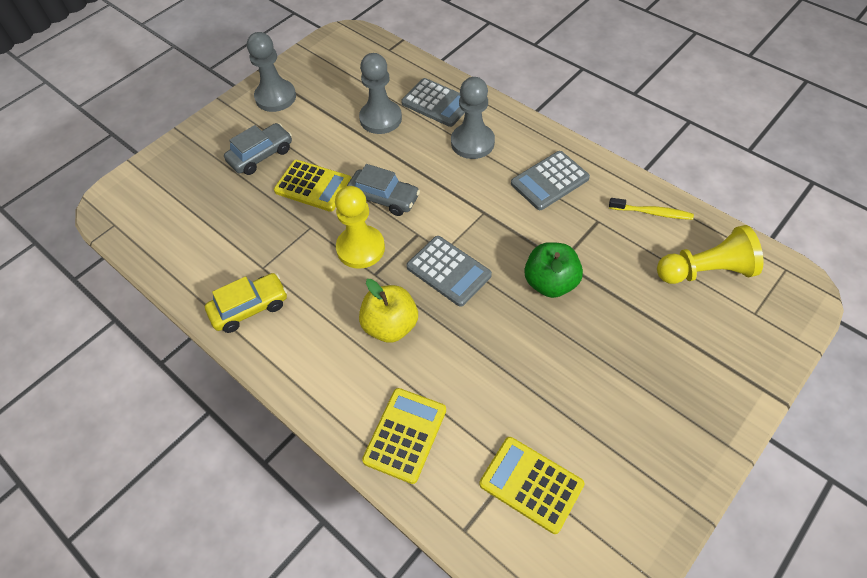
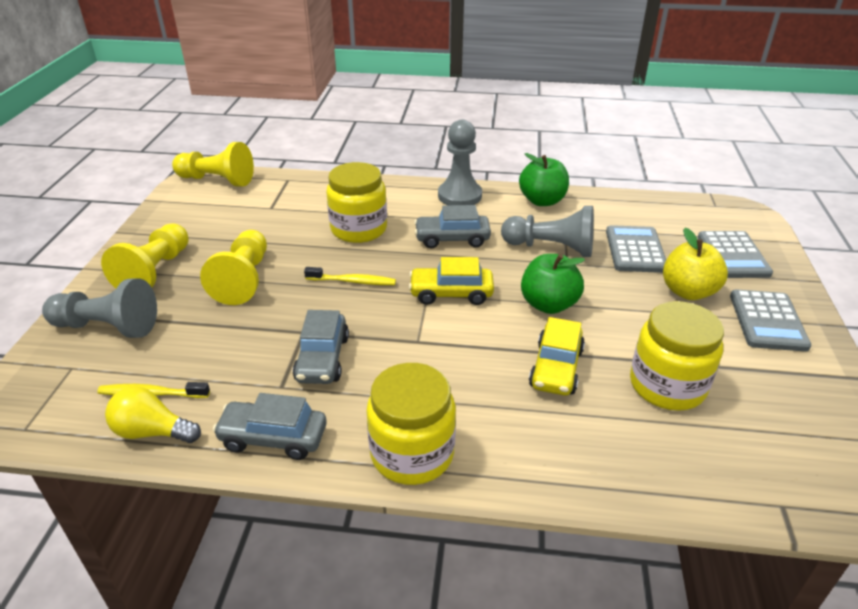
green apple: [524,242,583,298] = 1 -> [519,153,569,206] [521,254,585,314] = 2
grey car: [224,123,292,175] [347,164,420,216] = 2 -> [213,393,326,460] [293,310,349,384] [414,205,491,248] = 3
yellow calculator: [274,160,351,212] [362,388,446,484] [479,437,584,534] = 3 -> none = 0
yellow car: [205,273,287,333] = 1 -> [409,257,494,305] [529,317,585,396] = 2
yellow jar: none = 0 -> [326,162,387,243] [366,363,456,485] [630,301,724,411] = 3
yellow light bulb: none = 0 -> [105,387,201,443] = 1
yellow pawn: [335,186,385,269] [657,225,764,284] = 2 -> [101,223,189,288] [172,142,254,187] [200,230,267,305] = 3
yellow toothbrush: [609,198,694,220] = 1 -> [97,382,210,398] [304,267,396,285] = 2

